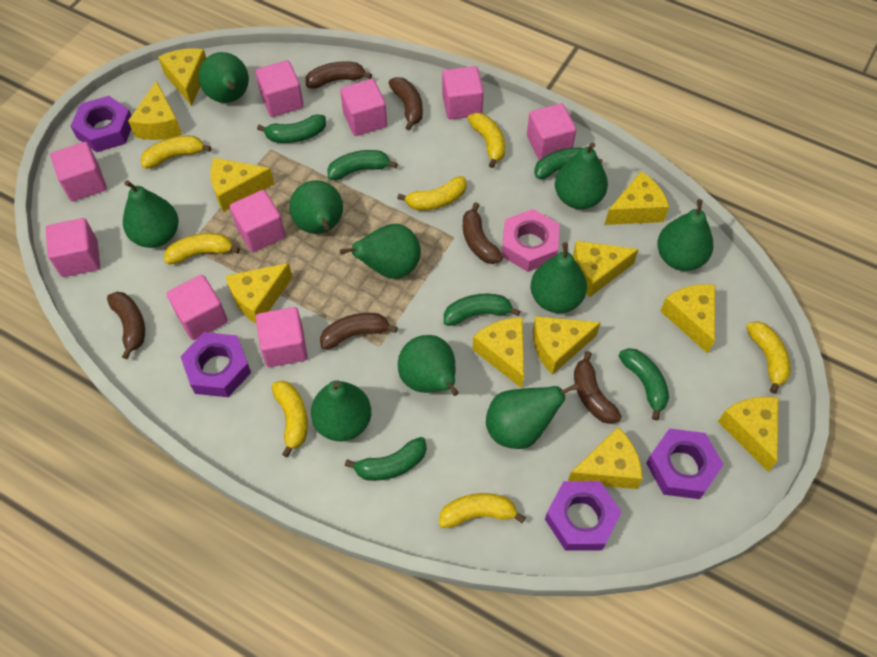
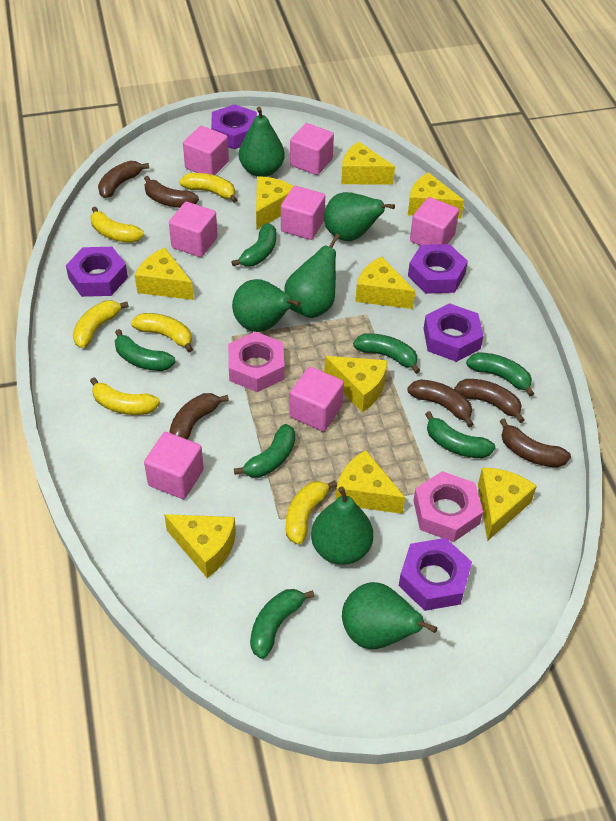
green banana: [257,114,326,143] [327,150,398,180] [345,437,427,481] [444,294,520,326] [534,148,602,179] [619,348,669,420] = 6 -> [115,329,176,371] [231,223,276,267] [234,424,295,478] [250,589,315,659] [353,333,421,374] [425,411,496,458] [466,352,534,397] = 7
green pear: [123,180,178,248] [198,52,249,103] [289,180,343,234] [311,380,371,441] [340,224,421,279] [398,335,459,396] [486,383,580,449] [531,242,587,313] [555,142,608,209] [657,199,714,271] = 10 -> [232,279,301,332] [239,107,285,177] [284,234,340,318] [311,486,373,565] [324,192,395,241] [342,582,437,649] = 6
pink cube: [46,218,100,277] [50,142,107,201] [167,275,228,340] [230,190,286,252] [256,60,304,117] [256,307,308,367] [340,79,387,136] [442,66,484,120] [527,103,576,160] = 9 -> [144,432,204,499] [169,202,218,257] [183,126,229,175] [281,186,325,240] [290,123,334,175] [290,367,344,431] [410,197,459,245] = 7
pink nut: [502,209,560,272] = 1 -> [228,331,285,392] [413,471,483,542] = 2
purple nut: [71,96,132,152] [180,332,251,397] [545,481,621,551] [646,428,724,499] = 4 -> [66,247,128,297] [211,104,257,149] [399,538,472,611] [408,244,468,294] [423,303,483,362] = 5
yellow banana: [141,136,211,169] [164,233,240,264] [272,381,308,457] [397,176,467,211] [439,493,526,528] [468,113,505,168] [746,321,791,394] = 7 -> [73,301,129,348] [90,207,144,243] [90,378,160,415] [131,313,193,353] [179,173,237,203] [286,480,337,545] = 6
yellow cheese: [128,80,182,140] [158,48,206,106] [210,158,274,212] [226,263,292,324] [472,317,524,388] [533,316,601,375] [568,427,643,489] [573,241,639,297] [605,172,669,225] [660,284,715,354] [718,397,779,472] = 11 -> [135,248,194,300] [164,514,236,578] [256,176,293,230] [324,356,388,412] [336,450,405,514] [341,141,395,185] [355,256,415,309] [408,172,464,219] [478,468,537,541] = 9

